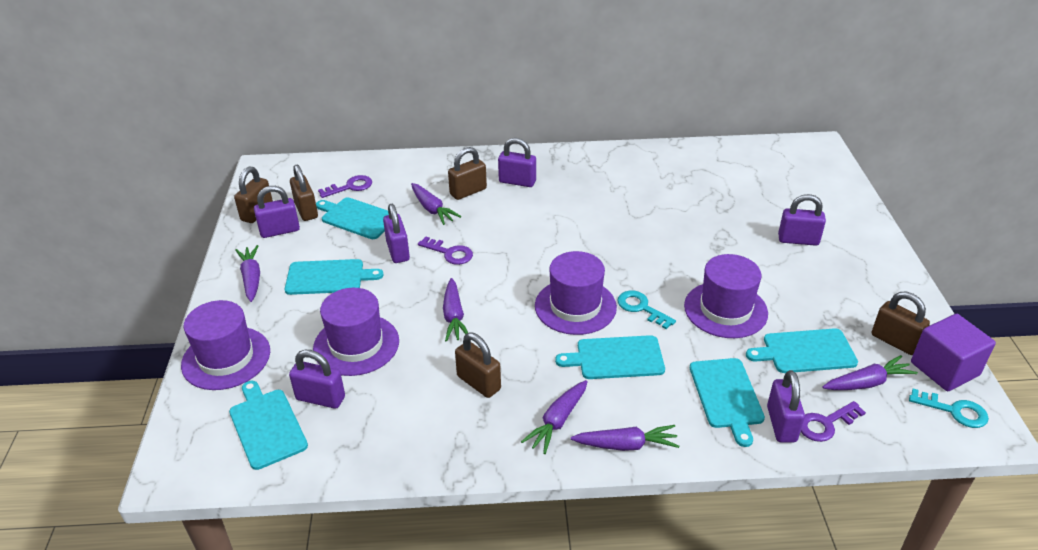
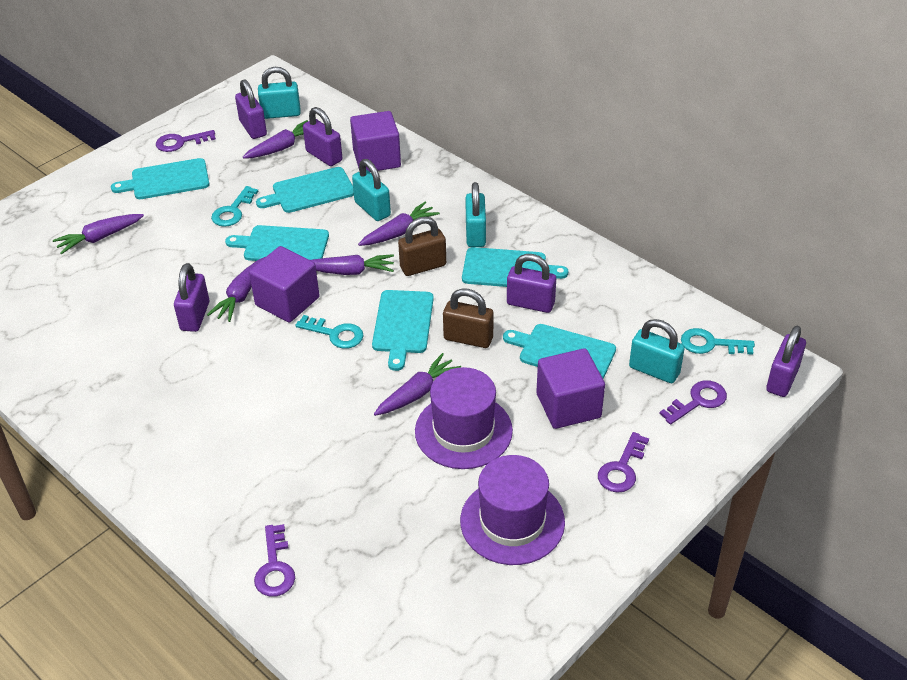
brown padlock: [234,167,273,223] [290,165,318,221] [448,147,487,200] [455,333,501,398] [872,292,930,355] = 5 -> [398,217,446,276] [443,288,494,348] = 2
purple cube: [911,314,996,391] = 1 -> [249,246,320,323] [350,111,401,172] [536,348,605,429] = 3
purple hat: [181,300,270,390] [313,288,399,376] [535,251,617,335] [684,254,768,338] = 4 -> [415,367,513,469] [460,455,565,565] = 2
purple key: [318,175,372,198] [418,237,473,265] [801,401,866,442] = 3 -> [156,130,216,152] [254,524,295,597] [598,432,649,493] [659,380,727,425] = 4
purple padlock: [254,186,300,238] [289,350,345,409] [383,204,410,263] [498,138,536,187] [767,370,805,442] [778,194,826,246] = 6 -> [174,263,209,332] [235,79,267,139] [303,107,342,166] [507,254,556,313] [766,326,806,397] = 5
turquoise key: [618,291,676,329] [909,389,989,428] = 2 -> [211,186,259,227] [295,315,364,349] [681,328,755,355] = 3
turquoise padlock: none = 0 -> [258,67,301,119] [352,159,391,221] [465,182,486,247] [629,319,685,383] = 4

